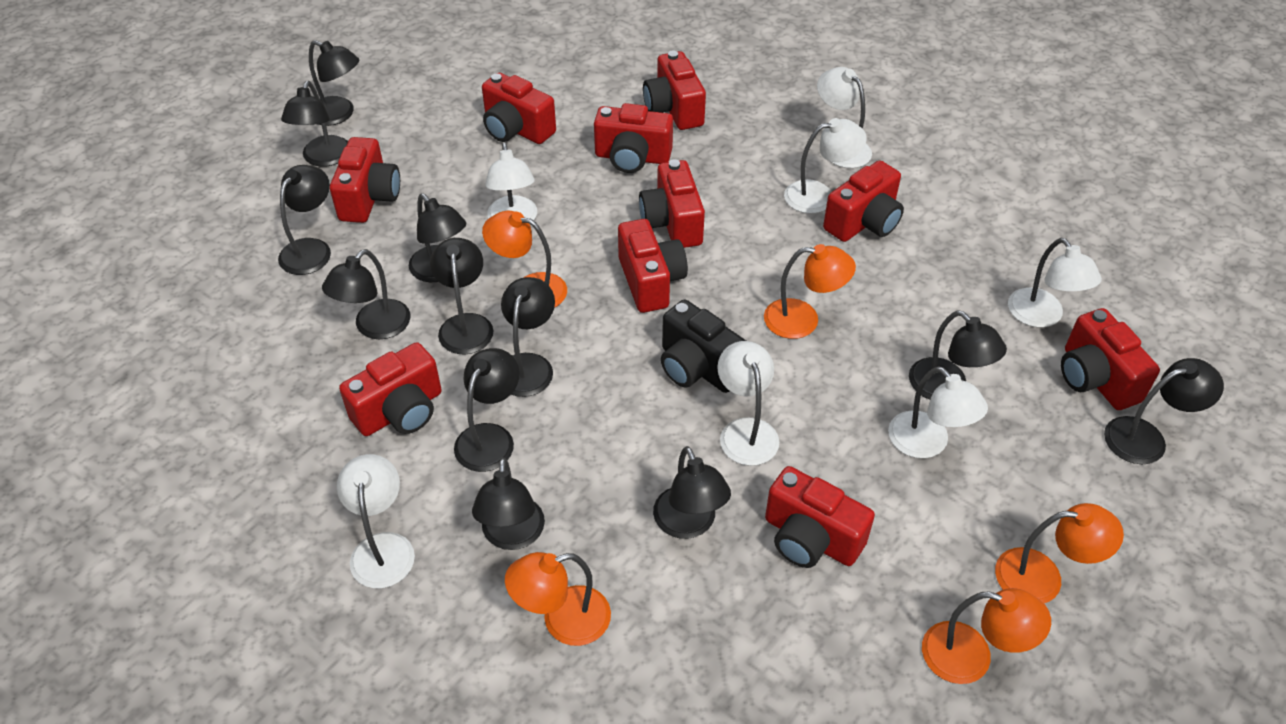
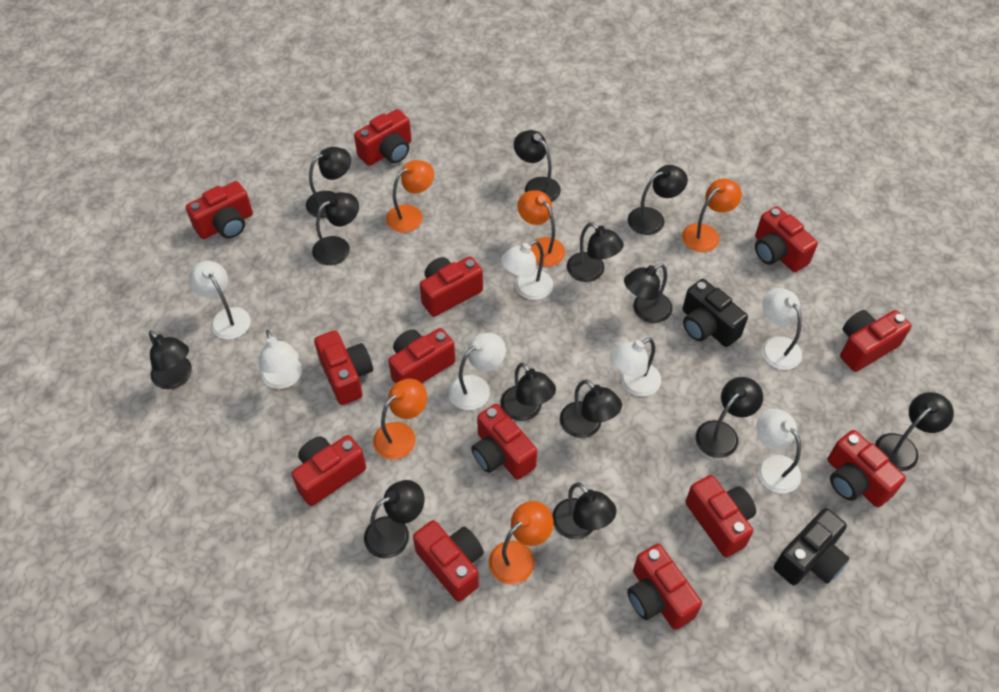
black camera: [661,299,746,393] = 1 -> [683,279,748,347] [774,508,849,585] = 2
black lamp: [278,165,331,275] [281,81,348,167] [309,40,359,126] [322,249,410,339] [409,193,466,282] [430,238,493,354] [454,348,520,472] [472,457,545,550] [501,277,555,397] [653,446,731,539] [909,310,1007,400] [1104,358,1224,464] = 12 -> [149,330,192,389] [306,147,351,218] [312,192,359,265] [364,480,424,559] [500,362,556,421] [514,130,561,202] [552,483,617,539] [560,380,622,438] [567,222,624,282] [624,263,672,323] [628,165,688,235] [696,377,763,458] [875,392,954,471] = 13
red camera: [330,137,400,223] [339,342,442,436] [482,73,556,144] [594,103,673,173] [618,219,688,313] [639,159,705,248] [643,50,706,130] [765,466,875,568] [823,160,904,242] [1061,308,1160,410] = 10 -> [186,181,253,239] [291,435,366,506] [314,331,373,405] [354,109,411,166] [388,328,455,383] [413,520,484,602] [420,256,483,317] [471,404,537,480] [627,544,702,630] [685,475,756,557] [755,206,818,272] [827,430,906,507] [840,310,912,372] = 13

